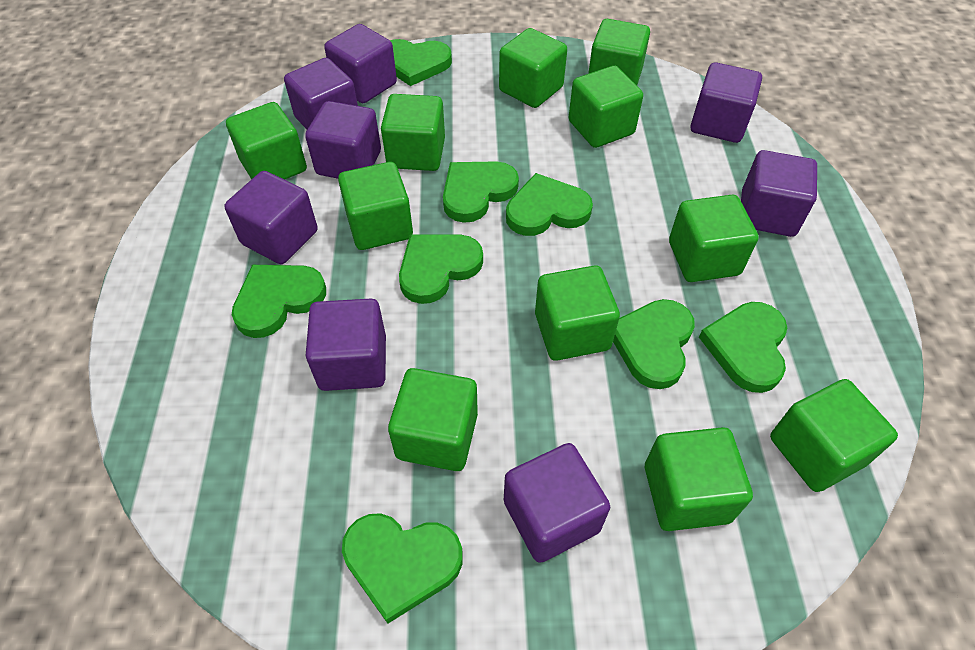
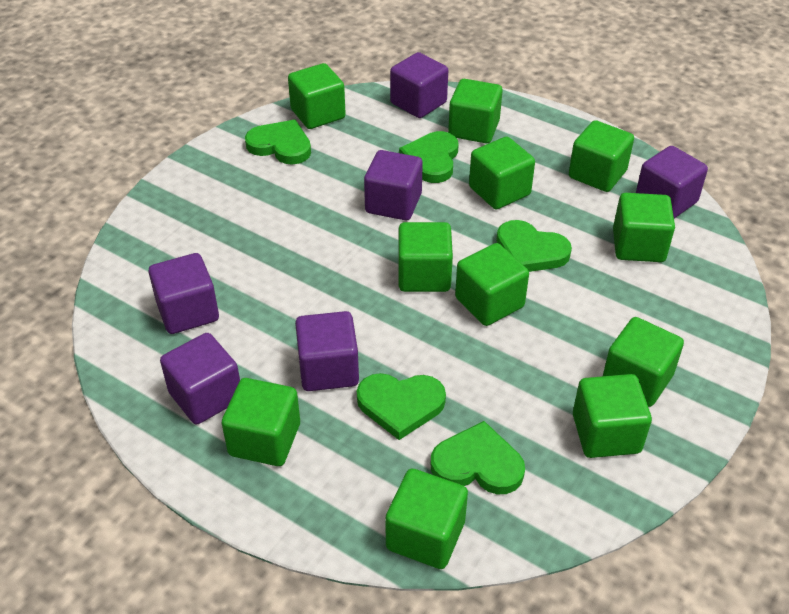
green heart: [232,265,326,338] [342,513,463,624] [390,39,452,86] [399,235,483,304] [443,161,519,223] [506,173,593,236] [613,299,695,389] [699,302,787,393] = 8 -> [245,120,311,165] [357,373,446,440] [399,131,459,183] [431,421,525,494] [496,220,572,272] = 5
purple cube: [224,171,318,264] [284,58,358,129] [305,101,381,179] [306,298,386,391] [324,24,397,103] [504,443,610,563] [690,62,762,143] [741,150,817,237] = 8 -> [148,253,219,334] [160,333,240,424] [295,311,359,391] [364,150,423,220] [390,52,448,118] [636,146,708,218] = 6

